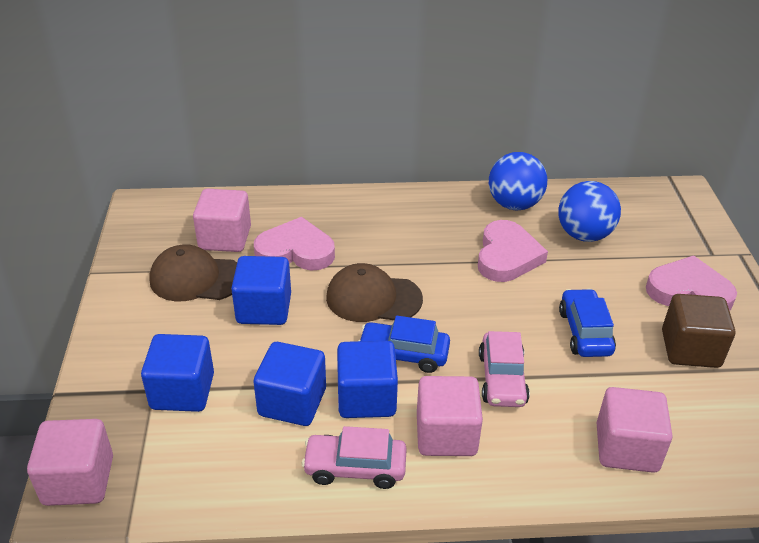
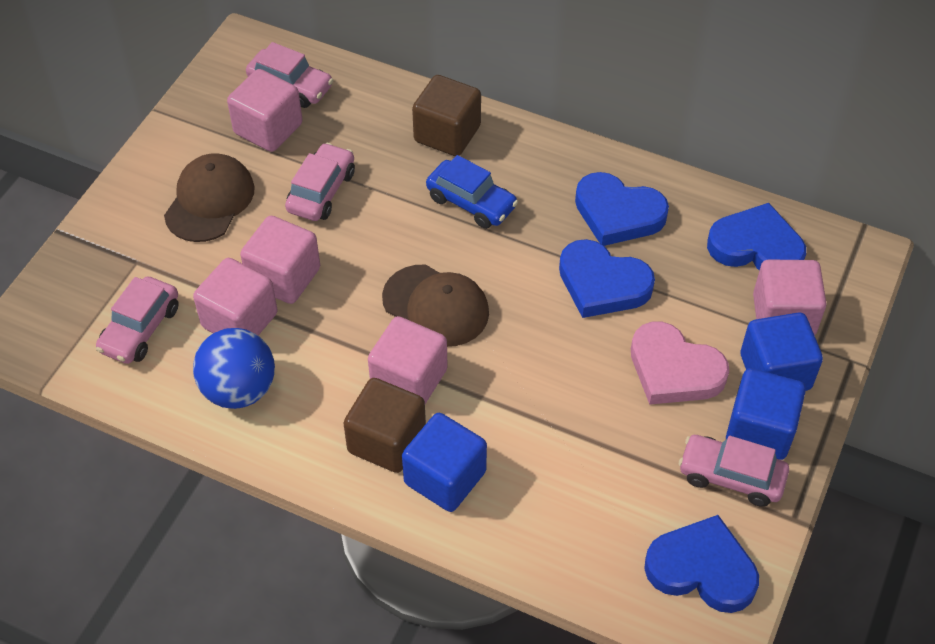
blue ball: [489,152,547,210] [558,181,621,242] = 2 -> [193,328,275,409] = 1
blue car: [359,316,450,373] [559,289,616,357] = 2 -> [426,155,518,229] = 1
blue cube: [141,334,214,412] [231,256,291,325] [254,342,326,426] [337,341,398,418] = 4 -> [402,413,487,512] [726,368,806,460] [741,312,823,391] = 3
blue heart: none = 0 -> [559,239,655,318] [575,172,669,246] [644,515,759,613] [707,203,806,270] = 4
brown cube: [662,294,735,368] = 1 -> [343,378,426,473] [412,75,481,156] = 2
pink car: [302,426,407,489] [479,331,530,407] = 2 -> [96,276,179,364] [246,42,333,108] [285,143,355,221] [679,435,789,507] = 4
pink cube: [27,419,113,506] [193,189,251,252] [417,376,483,456] [597,387,673,473] = 4 -> [193,258,278,335] [227,69,302,152] [240,216,320,304] [368,316,448,404] [753,259,827,336] = 5
pink heart: [254,217,335,271] [478,220,548,282] [646,255,737,311] = 3 -> [631,322,729,405] = 1

